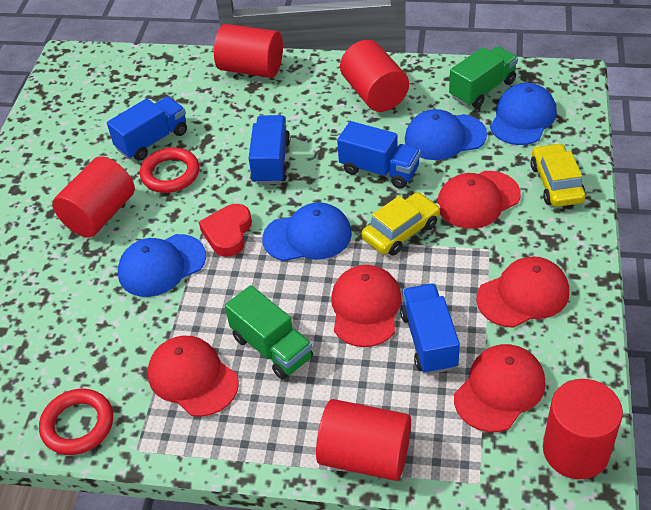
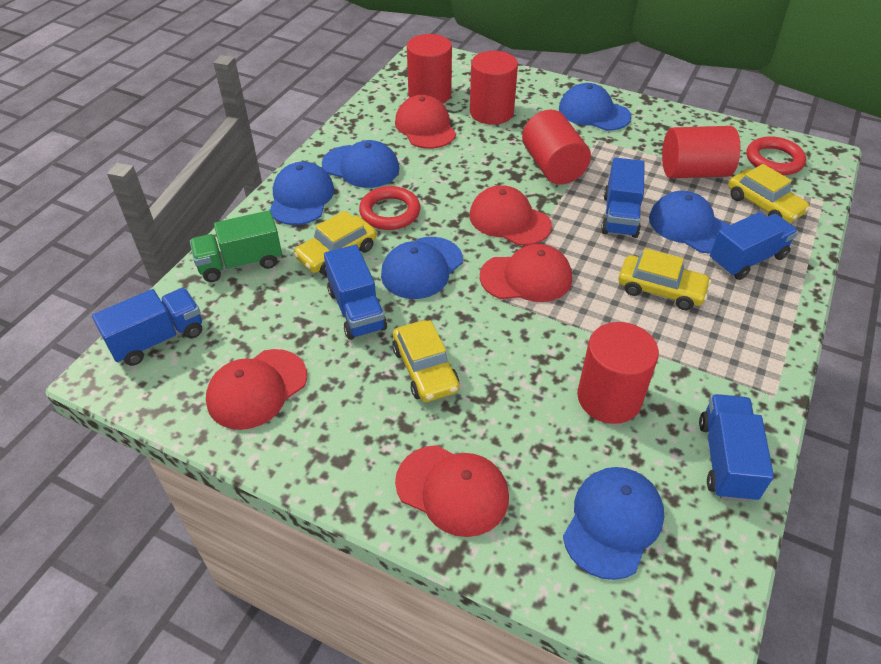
blue cap: [118,234,206,297] [262,202,352,261] [405,109,487,160] [490,83,557,145] = 4 -> [270,162,334,225] [322,140,399,188] [381,237,463,299] [559,83,631,131] [563,467,664,580] [649,191,729,253] = 6
blue truck: [107,96,187,161] [249,115,290,184] [337,121,421,189] [400,284,460,374] = 4 -> [92,288,202,366] [324,245,387,340] [601,158,645,238] [699,394,774,502] [710,212,798,280] = 5
green truck: [225,285,313,380] [449,46,518,108] = 2 -> [190,210,282,282] = 1
red heart: [199,204,252,257] = 1 -> none = 0
yellow car: [362,192,440,255] [530,143,586,207] = 2 -> [293,210,377,275] [392,320,459,402] [618,248,711,310] [728,164,810,223] = 4

